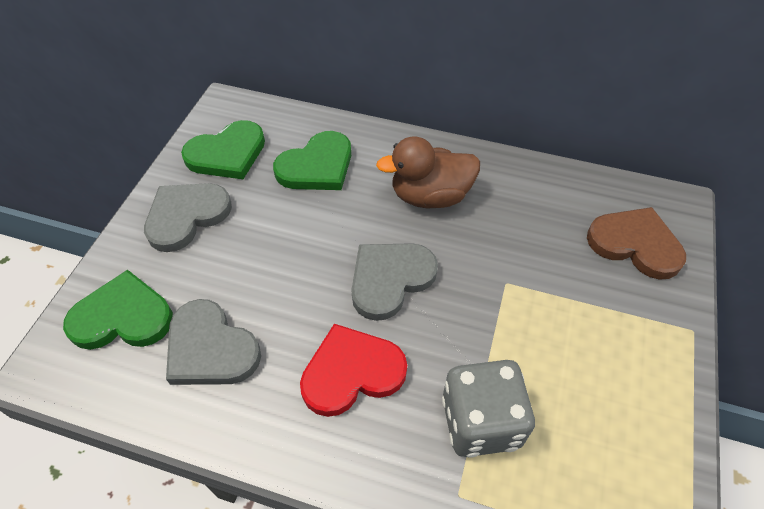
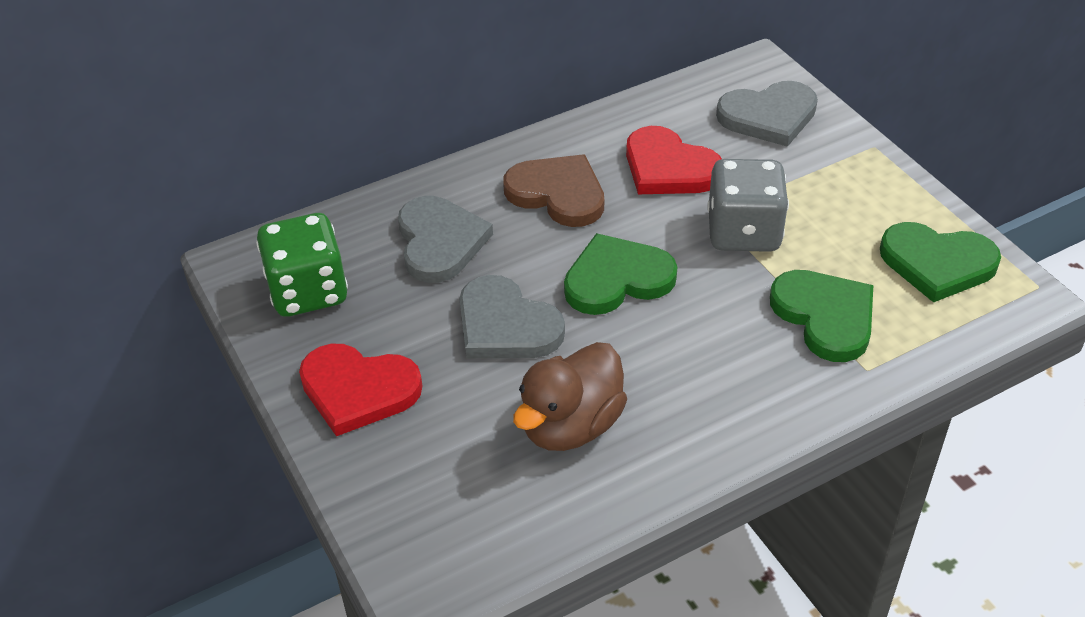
green dice: none = 0 -> [256,213,348,317] = 1
red heart: [300,324,407,417] = 1 -> [299,344,423,436] [626,126,722,194] = 2

